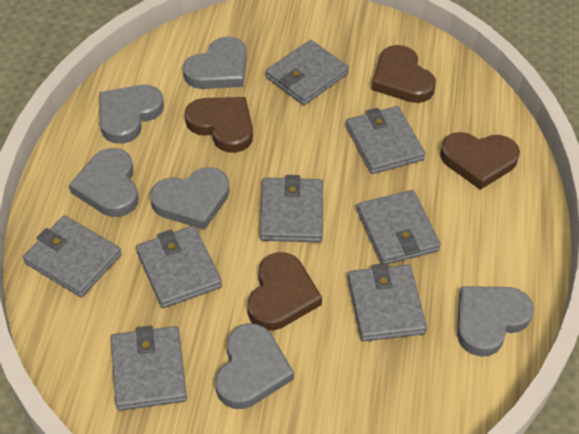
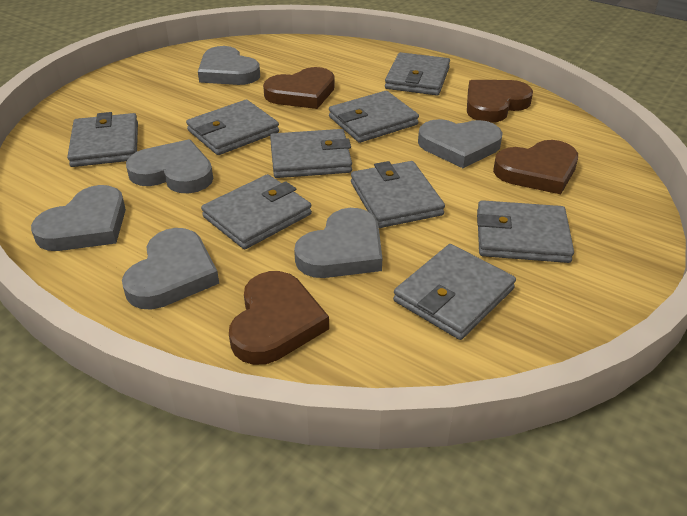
grey wallet: [23,215,122,297] [111,325,187,411] [136,226,222,308] [260,175,323,243] [266,40,349,105] [346,106,425,174] [347,263,427,341] [357,190,441,264] = 8 -> [67,112,138,167] [186,100,279,155] [201,174,312,249] [270,129,352,178] [329,91,419,143] [351,161,445,228] [385,52,450,95] [393,244,516,340] [477,200,574,263] = 9

